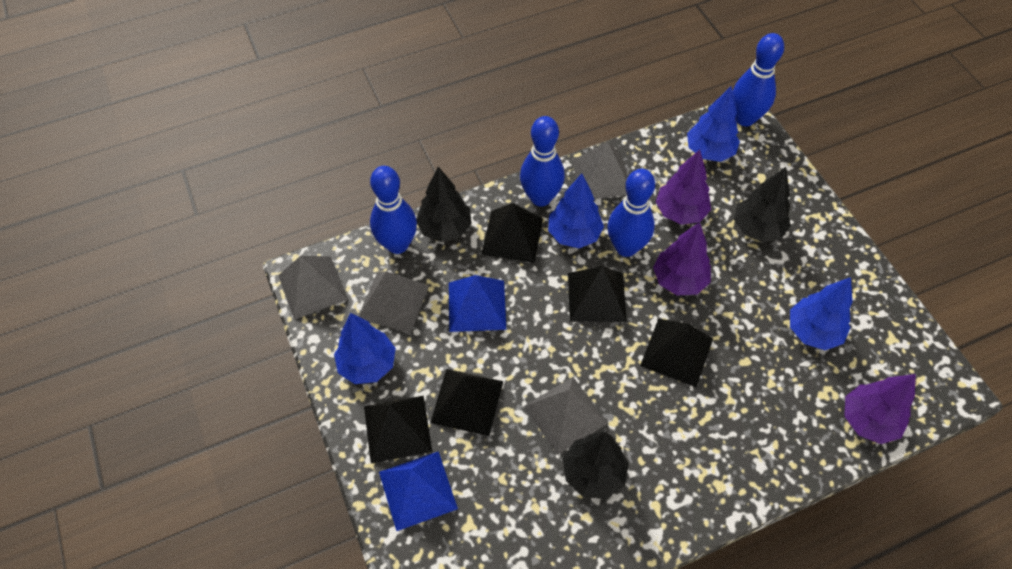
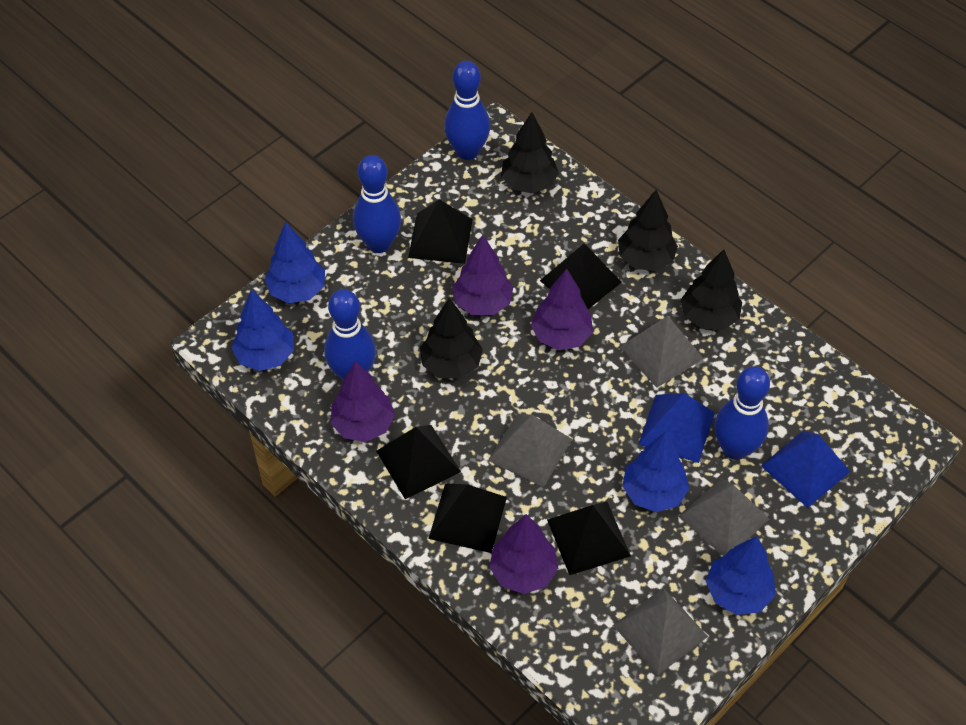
black tree: [416,167,472,242] [563,432,629,499] [734,167,791,242] = 3 -> [420,298,483,378] [501,112,559,194] [618,190,678,271] [681,249,742,330] = 4
purple tree: [653,222,711,296] [656,149,711,225] [844,374,916,444] = 3 -> [330,361,395,442] [452,235,513,315] [489,514,558,594] [531,269,593,350] = 4

